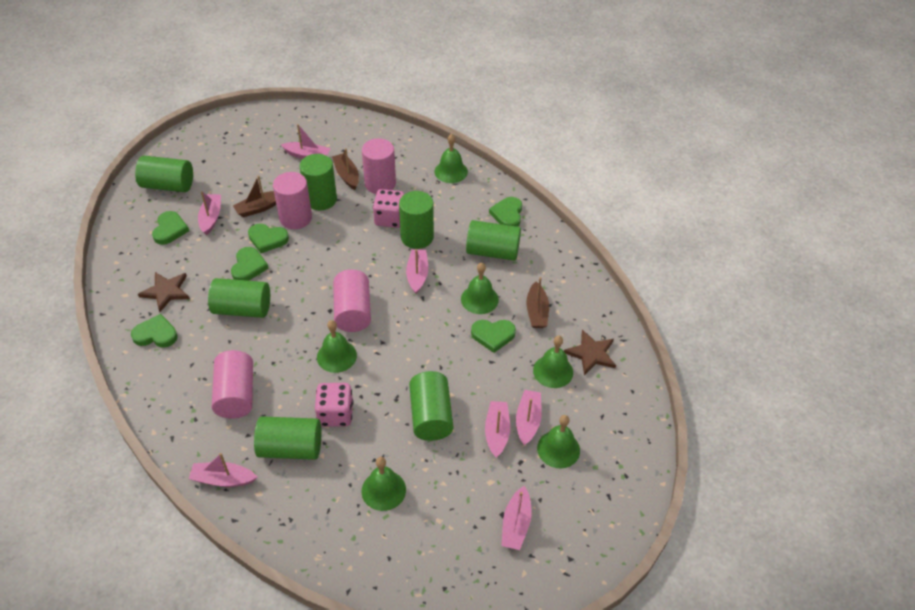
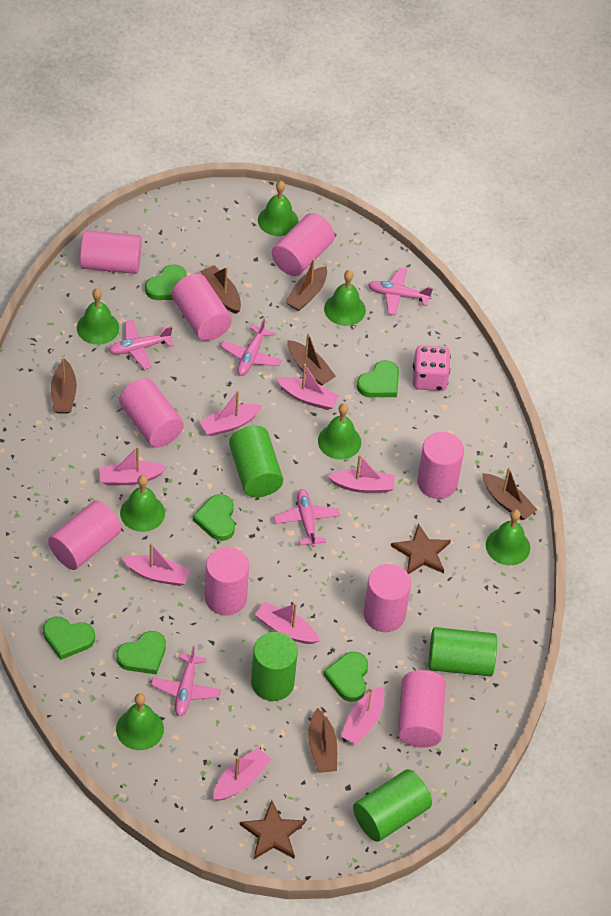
brown boat: [233,175,276,217] [332,148,359,190] [526,277,549,328] = 3 -> [51,357,77,414] [200,265,241,314] [285,258,327,311] [287,333,336,386] [308,708,337,773] [482,467,537,520] = 6
green bell: [317,320,357,373] [362,457,406,511] [434,134,468,183] [461,263,499,314] [533,336,573,388] [537,415,580,468] = 6 -> [77,288,119,345] [116,693,164,750] [120,475,165,532] [258,181,298,236] [318,403,361,460] [324,270,366,326] [486,509,530,565] = 7
green cylinder: [135,156,193,192] [208,278,270,318] [254,416,321,460] [300,154,337,210] [399,191,434,249] [409,371,453,441] [466,220,521,261] = 7 -> [229,426,283,497] [251,632,298,701] [353,769,432,842] [429,627,497,677] = 4
pink boat: [189,453,257,487] [198,191,221,235] [281,124,331,159] [406,249,428,294] [485,401,510,457] [502,486,532,550] [516,390,542,445] = 7 -> [99,446,167,486] [122,543,190,586] [200,391,263,436] [213,748,272,801] [255,602,320,644] [276,364,339,410] [328,455,395,493] [340,686,384,745] = 8
pink cylinder: [212,350,253,419] [273,172,312,229] [333,269,371,332] [362,138,396,194] = 4 -> [48,500,121,570] [80,230,142,274] [119,378,184,448] [172,274,232,341] [205,547,249,615] [272,213,335,276] [363,564,411,632] [398,670,446,747] [417,432,464,499] = 9
pink dice: [315,383,353,427] [373,189,404,228] = 2 -> [413,345,451,391] = 1
pink plane: none = 0 -> [109,320,173,369] [151,646,221,717] [220,319,282,376] [274,489,340,547] [368,268,433,316] = 5

